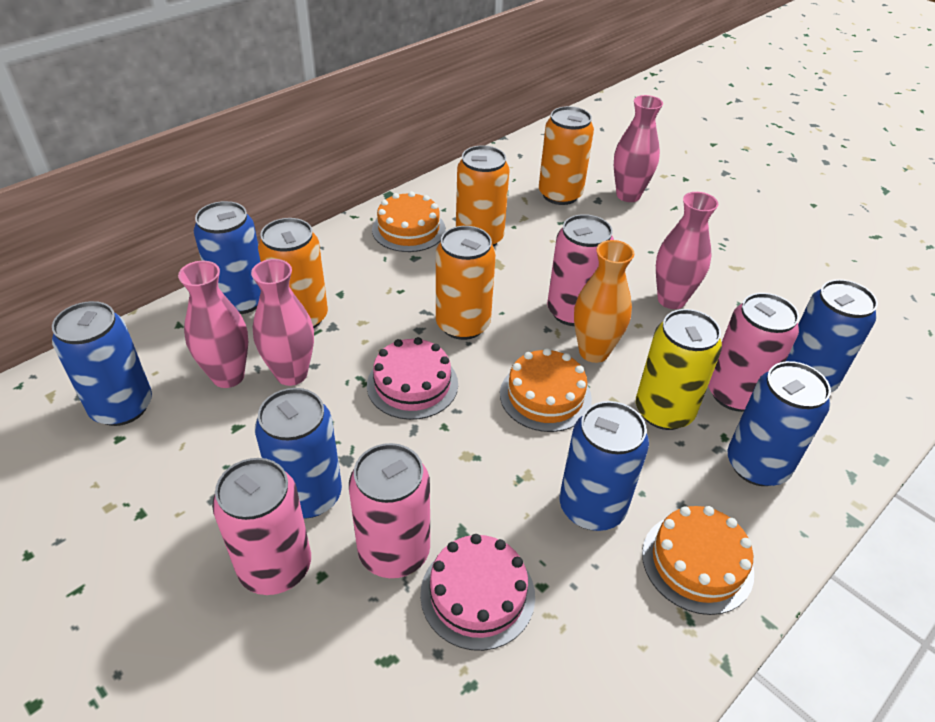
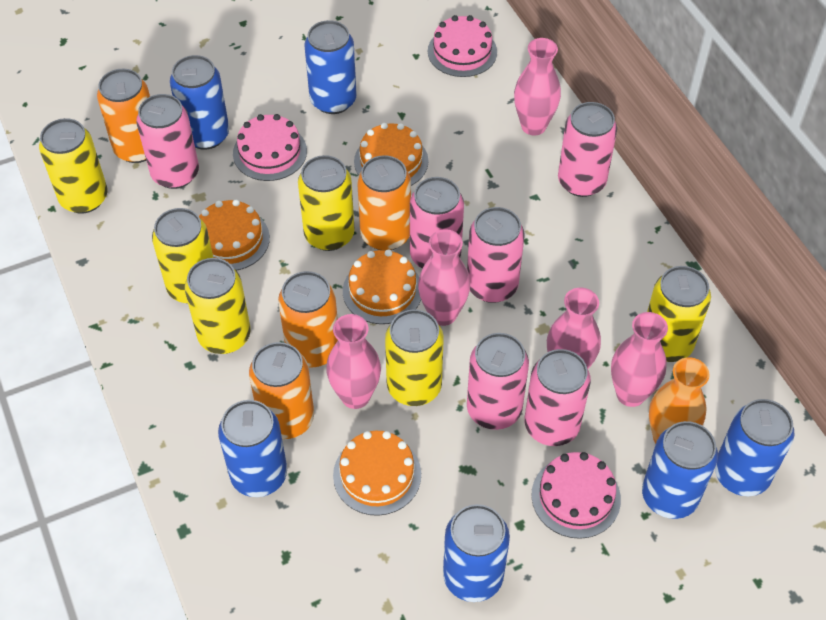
orange cake: [372,191,446,252] [500,348,592,432] [642,506,754,615] = 3 -> [199,200,270,271] [333,431,421,516] [343,249,421,324] [354,123,429,186] = 4
pink cake: [367,337,458,420] [420,534,535,651] = 2 -> [233,114,307,181] [428,15,497,77] [531,452,621,539] = 3
pink can: [212,458,311,595] [349,443,430,578] [547,214,614,326] [708,293,799,412] = 4 -> [136,94,199,189] [410,177,464,268] [467,207,525,303] [467,333,529,430] [525,349,591,446] [558,102,617,197] = 6
pink vase: [178,261,248,388] [251,259,314,386] [614,95,663,202] [656,192,718,309] = 4 -> [326,314,381,409] [418,229,470,326] [514,38,561,135] [547,288,601,369] [611,312,668,407] = 5
yellow can: [636,309,722,430] = 1 -> [39,118,107,214] [152,208,213,304] [185,258,251,354] [298,155,355,251] [385,309,444,406] [647,266,711,362] = 6

